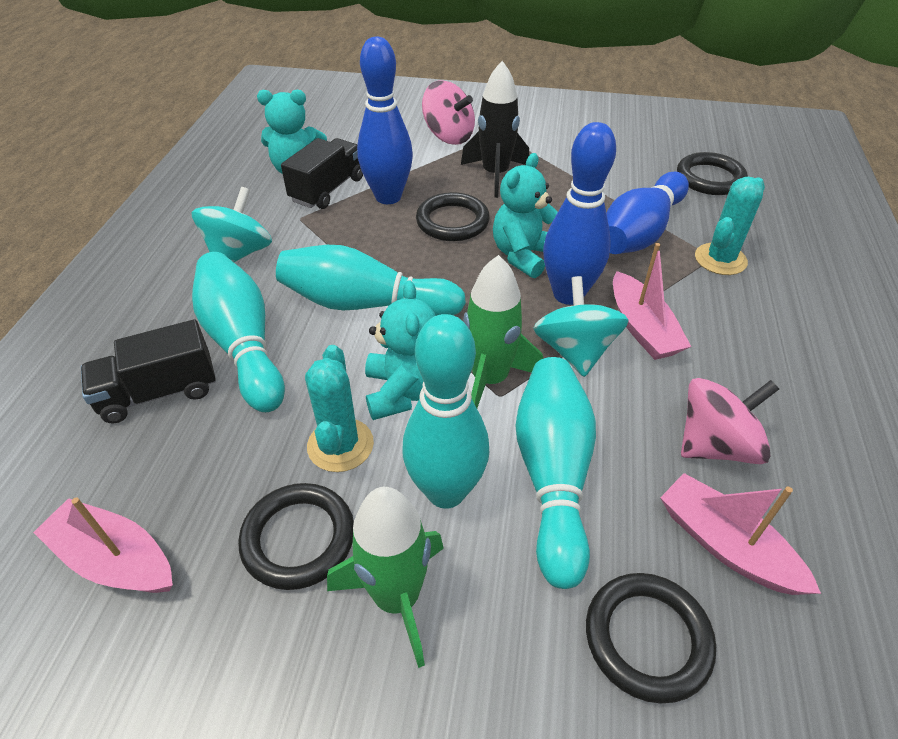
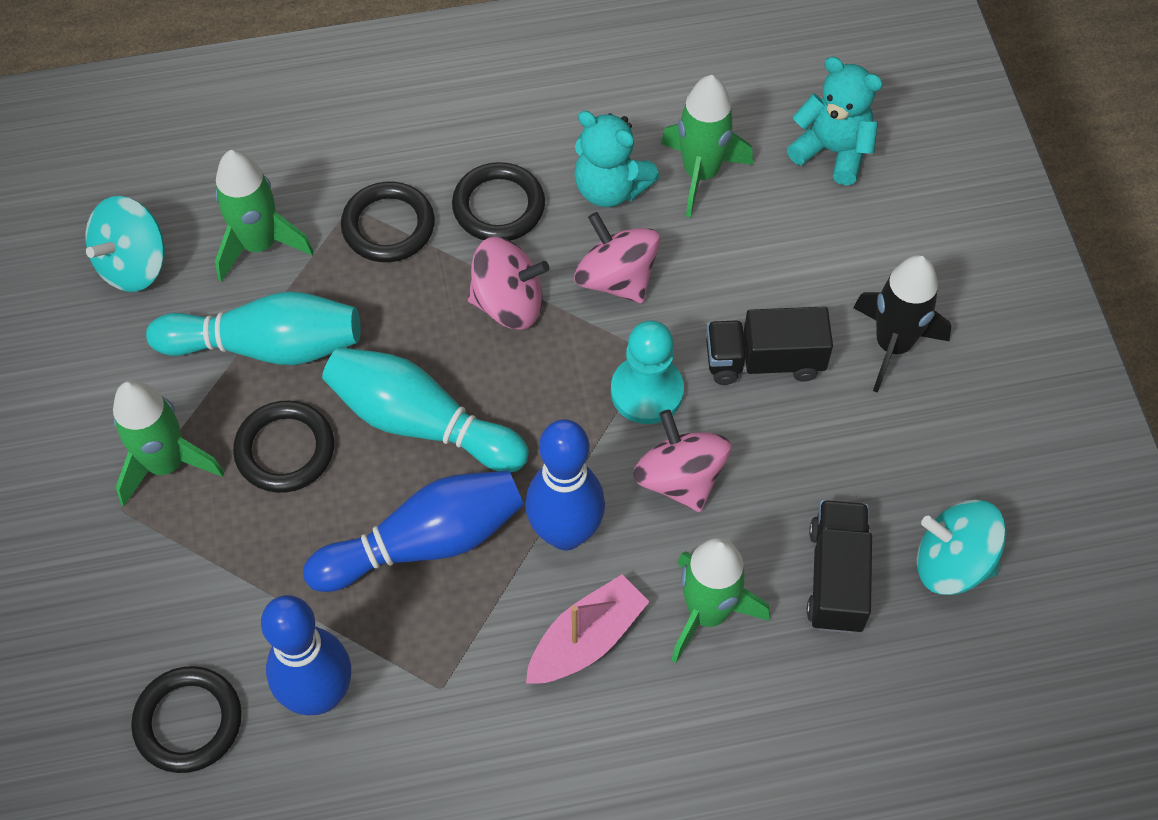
green rocket: [327,487,444,668] [463,255,543,408] = 2 -> [113,380,224,506] [215,150,314,282] [661,75,753,218] [671,538,770,663] = 4
pink boat: [33,497,173,593] [613,243,691,360] [660,473,821,595] = 3 -> [526,575,649,684] = 1
pink spinning top: [422,80,475,145] [681,378,779,464] = 2 -> [468,237,549,330] [574,212,660,303] [633,410,731,512] = 3
turquoise bowling pin: [192,252,285,412] [276,245,466,316] [403,314,489,509] [515,357,596,589] = 4 -> [146,291,361,365] [322,347,529,472] = 2
turquoise cactus: [305,345,374,472] [695,177,765,275] = 2 -> none = 0
turquoise pawn: none = 0 -> [611,320,684,424] = 1
turquoise teddy bear: [257,90,327,174] [365,281,436,420] [493,153,558,278] = 3 -> [575,111,659,207] [787,57,883,185] = 2

